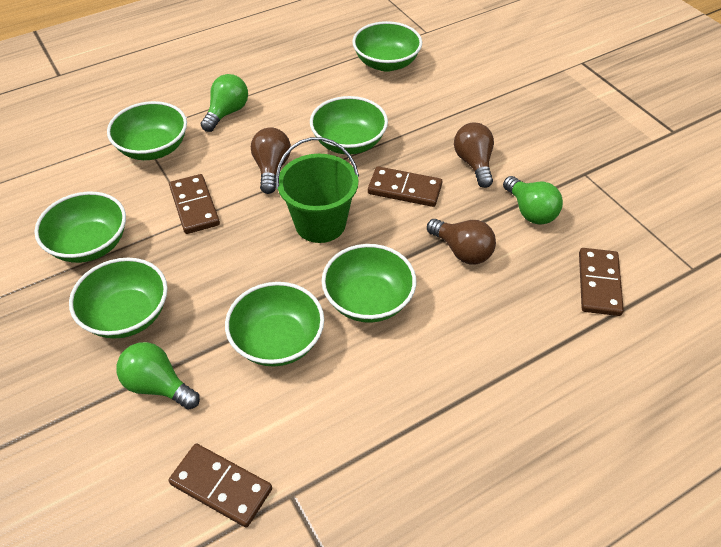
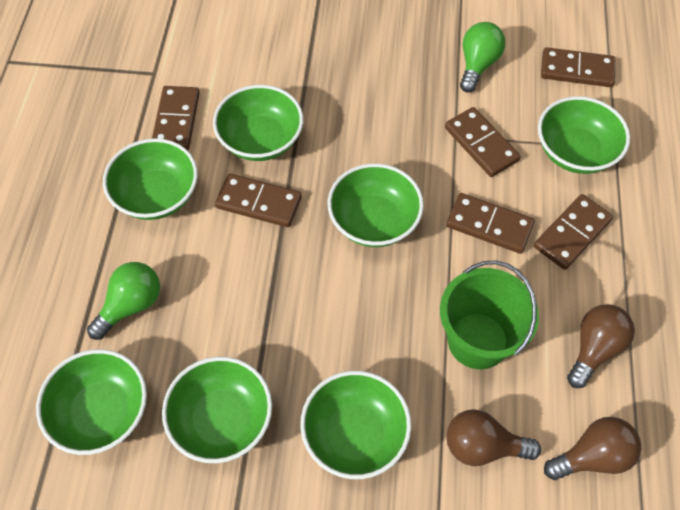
brown domino: [169,174,220,234] [169,443,272,528] [368,166,442,207] [579,248,624,316] = 4 -> [152,86,200,150] [215,174,302,227] [445,107,521,177] [446,193,535,254] [534,194,613,270] [541,47,615,87] = 6
green light bulb: [116,342,200,410] [201,74,248,132] [503,176,563,225] = 3 -> [87,262,160,340] [460,22,505,93] = 2

